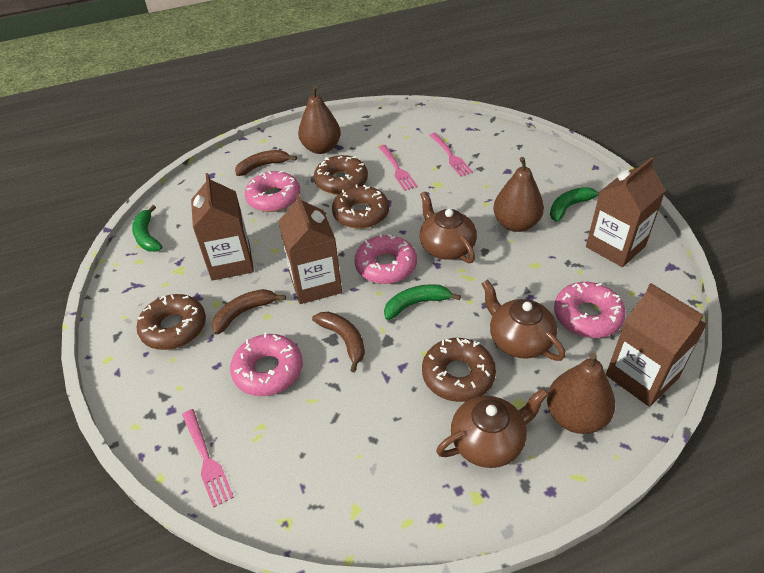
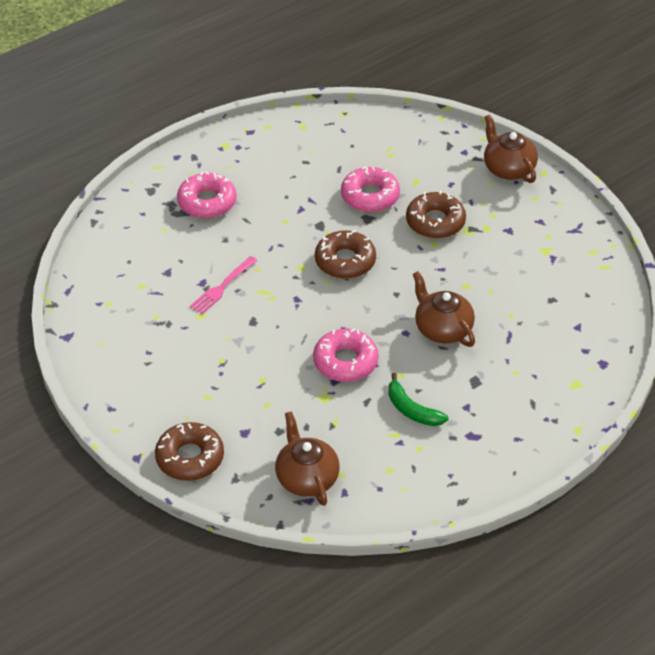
brown banana: [212,289,286,335] [235,150,297,176] [312,312,365,372] = 3 -> none = 0
brown carton: [191,173,254,281] [278,193,342,304] [586,157,666,267] [606,283,707,407] = 4 -> none = 0
brown donut: [137,294,206,350] [314,155,368,195] [332,184,389,229] [422,338,496,402] = 4 -> [155,422,224,481] [315,230,376,279] [406,191,466,239] = 3
brown pear: [298,85,341,154] [493,157,544,232] [547,353,615,434] = 3 -> none = 0
green banana: [132,205,162,252] [384,284,461,320] [550,187,600,222] = 3 -> [388,373,449,426] = 1
pink donut: [230,333,303,396] [245,171,300,212] [355,234,417,284] [554,282,626,338] = 4 -> [177,172,237,218] [313,328,378,382] [341,167,400,212] = 3
pink fork: [182,409,234,508] [378,145,418,191] [429,133,473,177] = 3 -> [190,256,258,314] = 1

